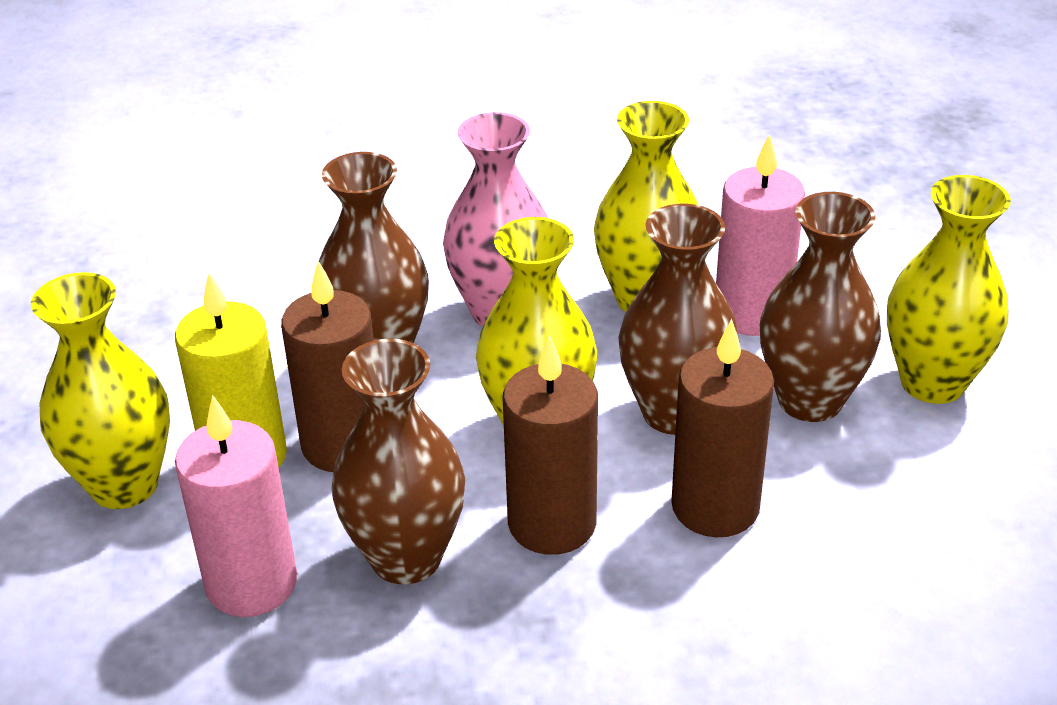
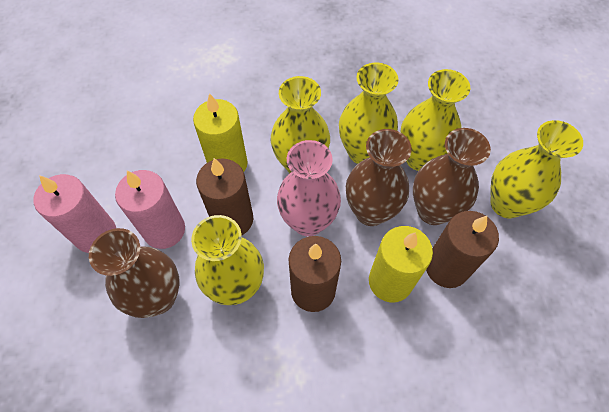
brown vase: [319,152,429,343] [331,339,465,584] [618,204,740,435] [760,192,881,422] = 4 -> [89,228,180,318] [346,129,412,226] [413,128,491,225] = 3
yellow candle: [175,273,287,467] = 1 -> [193,93,248,172] [369,226,433,302] = 2
yellow vase: [31,272,170,509] [476,217,597,426] [594,101,698,312] [887,175,1011,404] = 4 -> [191,215,264,305] [270,76,330,173] [339,62,399,164] [401,69,470,171] [490,120,583,218] = 5

